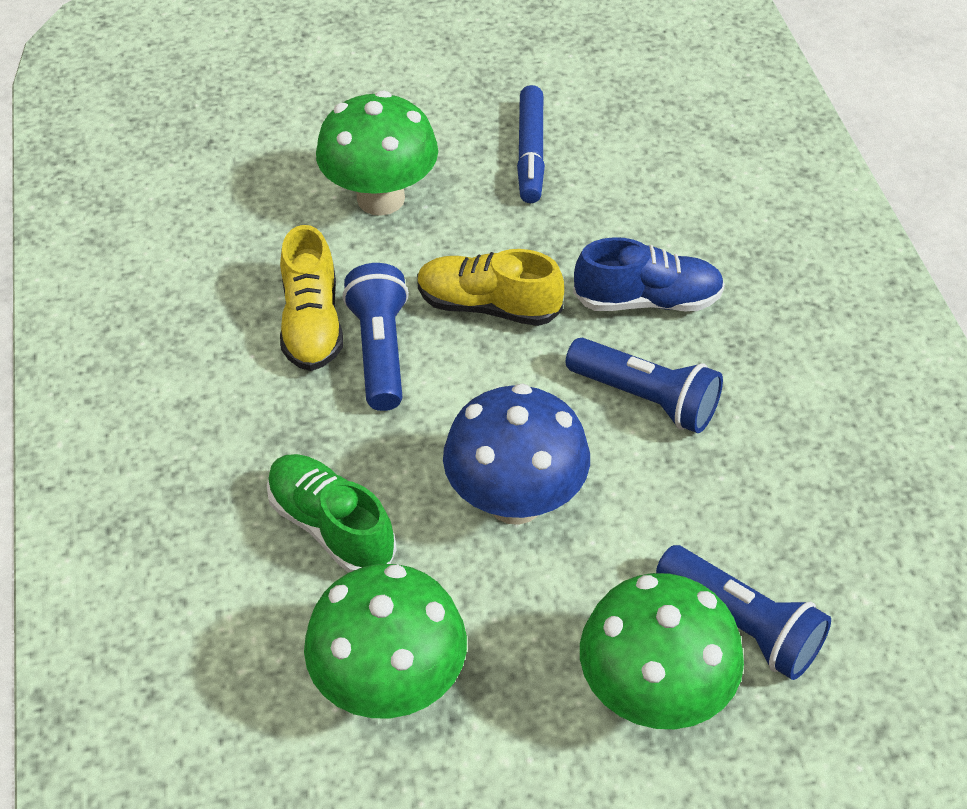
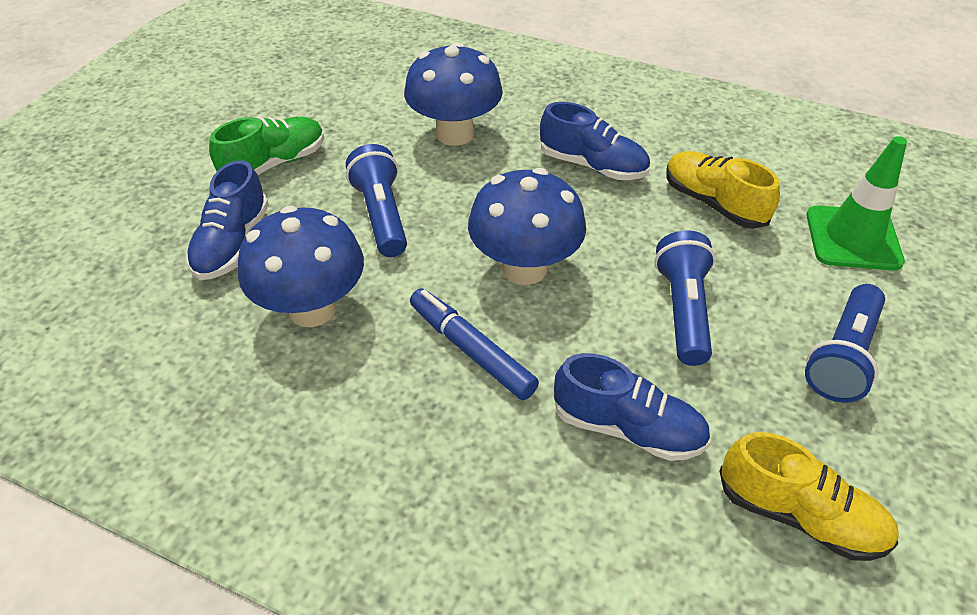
blue mushroom: [443,384,590,525] = 1 -> [238,206,364,327] [404,42,503,146] [468,168,586,285] = 3
blue shoe: [573,237,725,311] = 1 -> [186,160,269,280] [540,102,650,180] [554,353,711,461] = 3
green mushroom: [304,564,467,718] [316,91,438,216] [580,573,744,729] = 3 -> none = 0
green traffic cone: none = 0 -> [806,136,907,270] = 1

